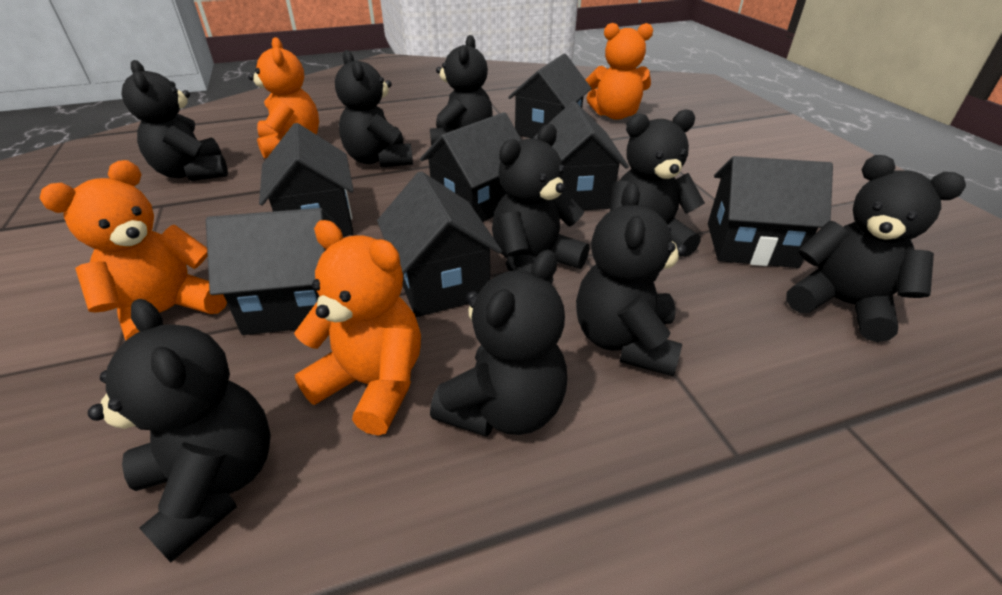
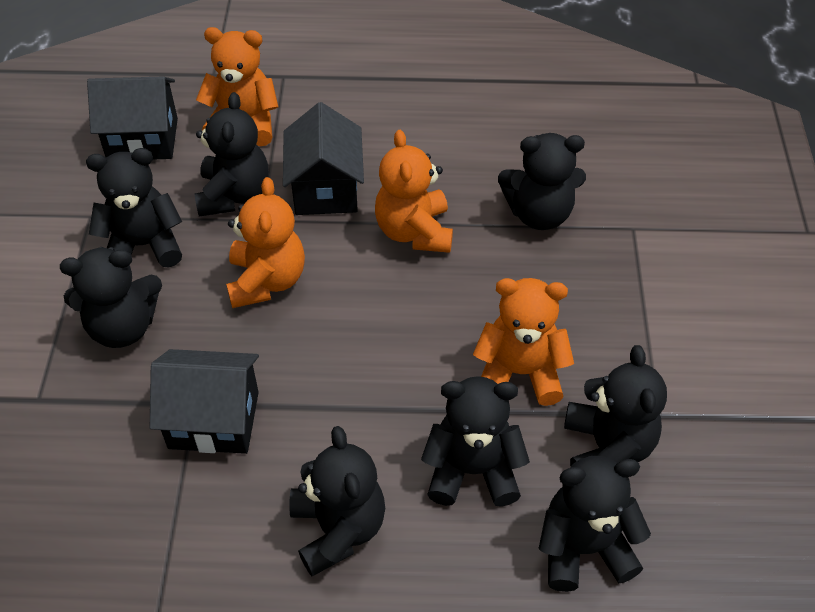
black house: [206,208,337,335] [259,123,354,236] [377,171,502,317] [420,112,521,222] [508,54,592,139] [534,101,629,210] [708,156,833,268] = 7 -> [87,76,178,159] [150,349,259,454] [283,102,364,215] = 3
black teddy bear: [88,299,271,562] [121,60,228,181] [335,50,413,168] [430,35,493,146] [430,250,567,437] [492,124,589,284] [576,182,687,376] [610,109,705,257] [786,155,966,342] = 9 -> [60,247,162,348] [86,148,182,267] [194,92,269,217] [289,426,385,576] [421,376,530,507] [498,133,586,230] [539,456,651,592] [564,345,667,466] = 8

